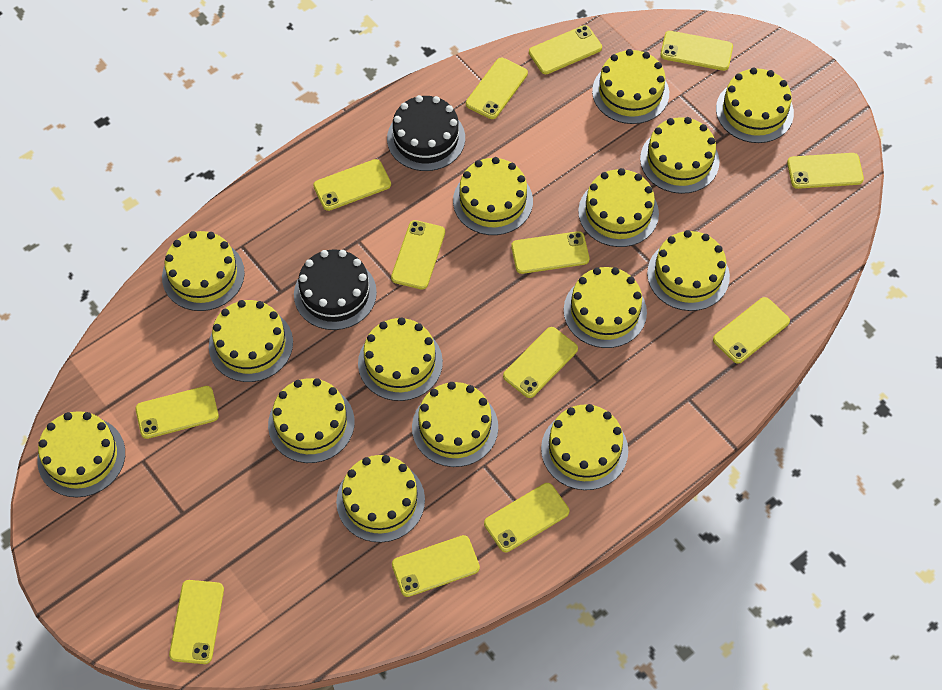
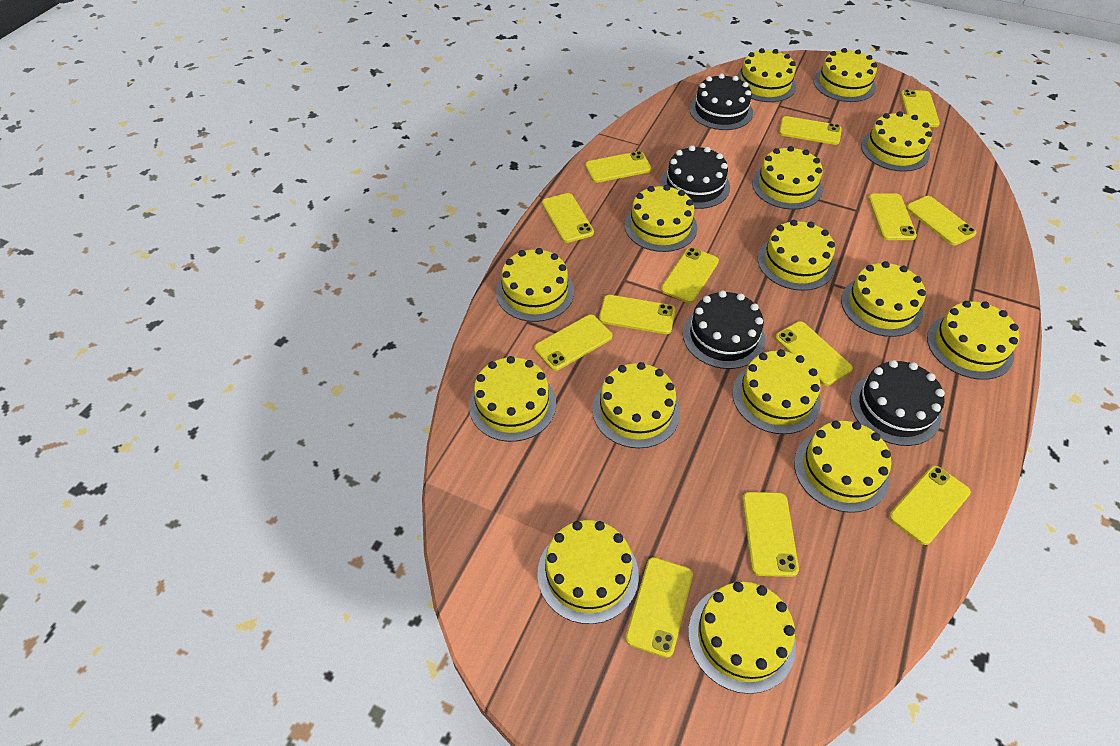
black cake: [294,249,377,330] [387,95,465,171] = 2 -> [660,145,730,209] [683,291,765,369] [689,74,753,130] [850,360,945,446] = 4

